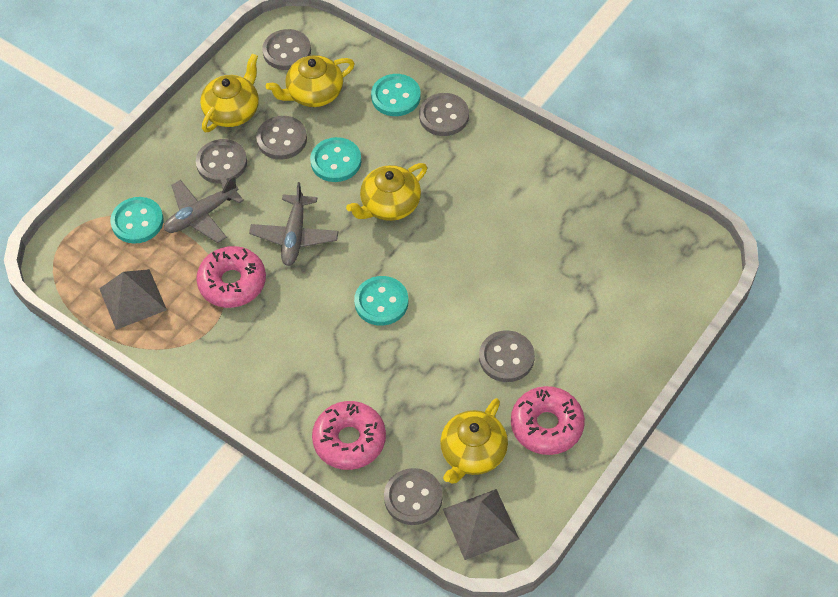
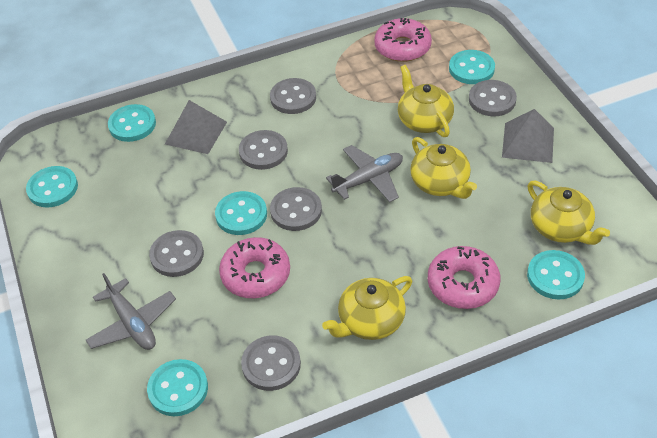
turquoise button: [110,197,164,244] [310,137,361,182] [354,276,409,326] [371,74,421,116] = 4 -> [26,166,78,208] [108,104,156,142] [147,359,208,416] [215,191,267,235] [449,50,495,84] [527,250,585,300] = 6

